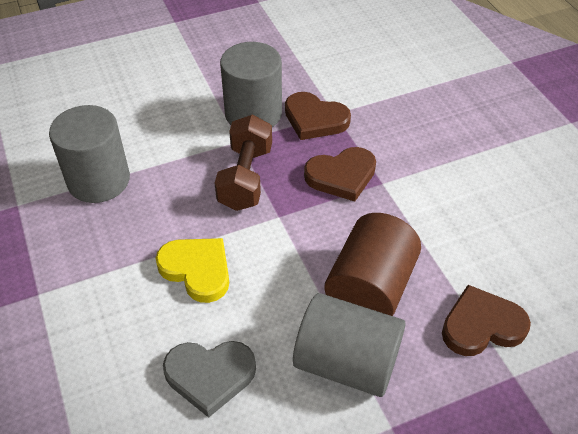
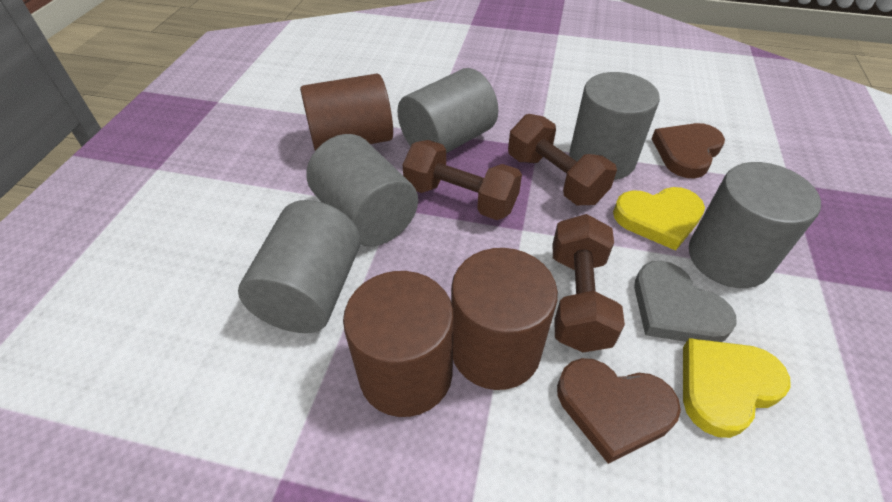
brown cylinder: [324,213,421,316] = 1 -> [300,74,393,151] [343,271,454,417] [451,248,558,390] = 3
brown dumbbell: [215,115,272,211] = 1 -> [403,140,522,220] [508,114,617,205] [553,214,625,352] = 3
brown heart: [285,92,351,140] [304,147,376,201] [442,285,531,356] = 3 -> [557,358,681,464] [652,123,725,178] = 2
grey cylinder: [49,105,130,203] [220,42,282,127] [293,293,405,397] = 3 -> [238,200,361,333] [306,134,418,247] [397,68,498,153] [569,72,660,180] [689,162,821,288] = 5
yellow heart: [156,238,229,303] = 1 -> [613,187,705,251] [683,338,790,438] = 2

